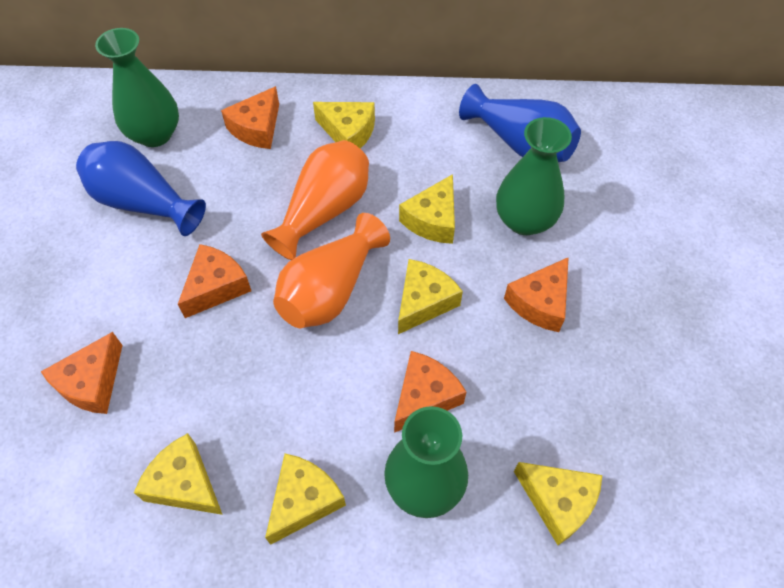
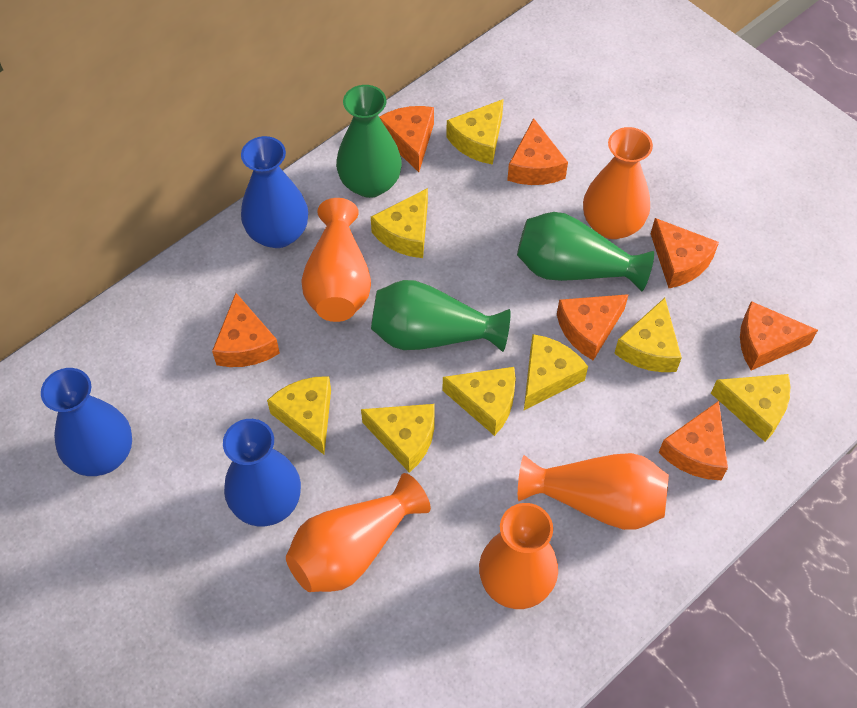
blue vase: [76,141,206,236] [459,84,581,162] = 2 -> [41,368,132,476] [223,419,301,526] [241,136,308,248] = 3
orange cheese: [41,332,123,414] [178,244,251,318] [221,86,279,149] [394,351,466,433] [504,257,569,332] = 5 -> [212,293,280,367] [379,106,434,172] [507,118,568,185] [557,294,629,360] [651,218,719,288] [659,401,728,480] [740,301,818,370] = 7
orange vase: [261,140,369,260] [273,213,390,328] = 2 -> [286,473,431,592] [301,198,371,322] [479,503,558,609] [518,453,669,530] [583,127,653,239] = 5
yellow cheese: [134,433,223,515] [265,454,346,545] [313,102,375,149] [398,259,463,334] [399,174,455,244] [514,462,602,545] = 6 -> [267,376,331,454] [361,404,435,473] [371,188,428,258] [442,367,516,436] [446,99,504,165] [524,334,588,410] [614,298,682,372] [711,374,790,442] = 8

